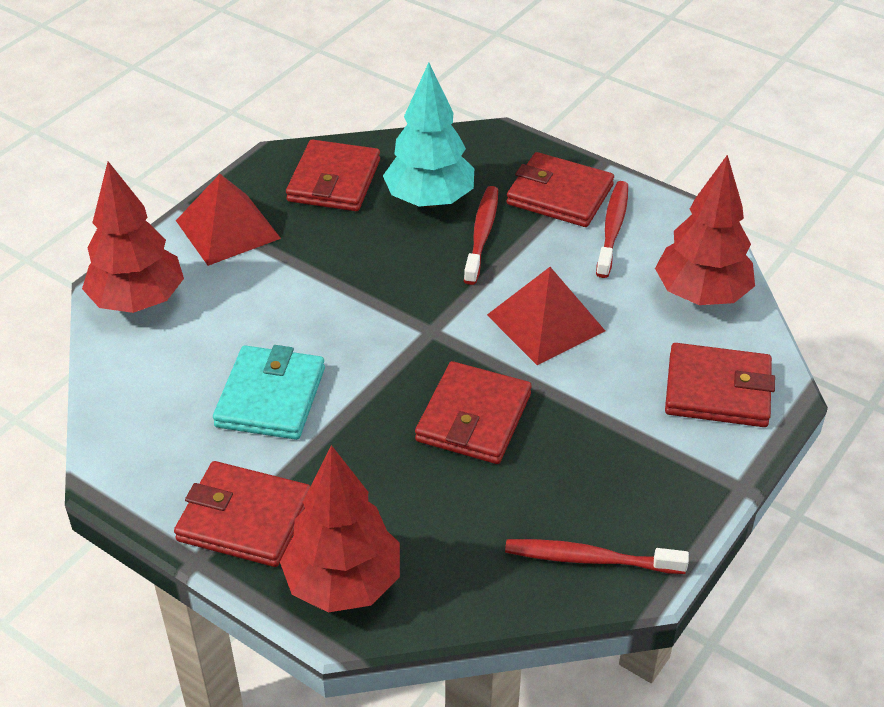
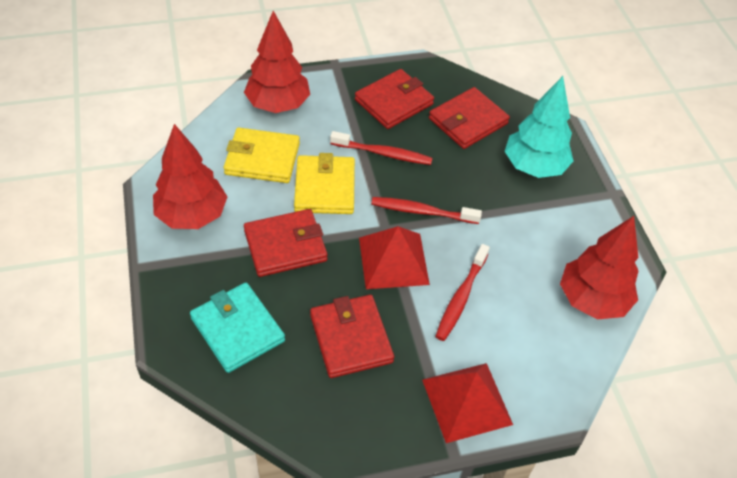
red wallet: [174,461,310,567] [286,139,380,211] [415,361,532,464] [507,152,614,227] [665,343,775,427] = 5 -> [244,209,328,277] [310,295,394,378] [355,69,434,129] [429,87,510,149] = 4
yellow wallet: none = 0 -> [224,127,300,183] [294,153,355,214] = 2

